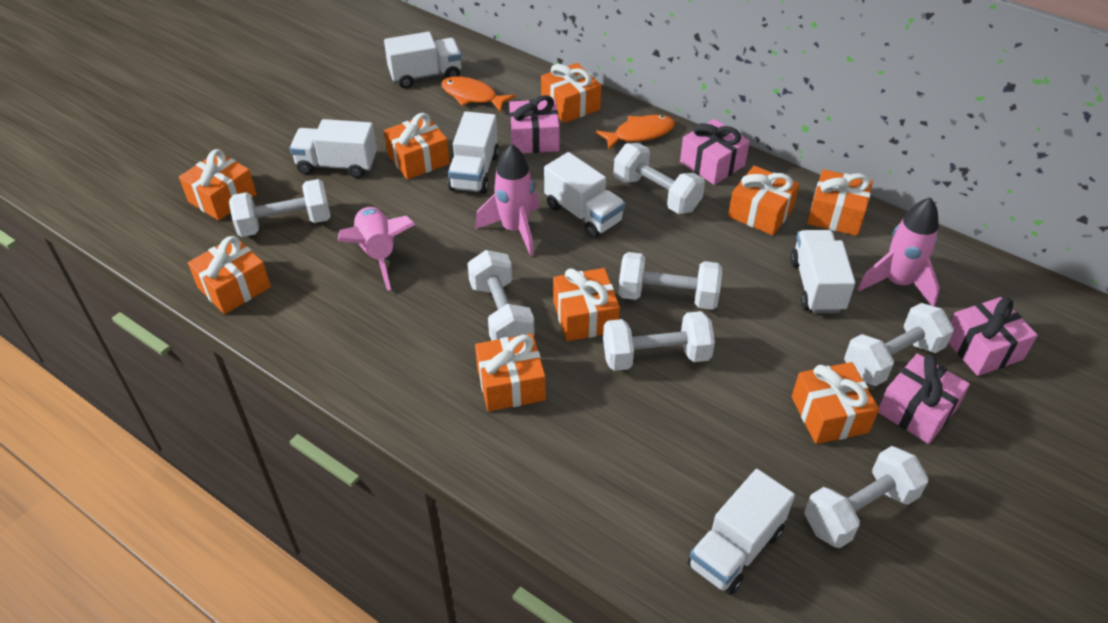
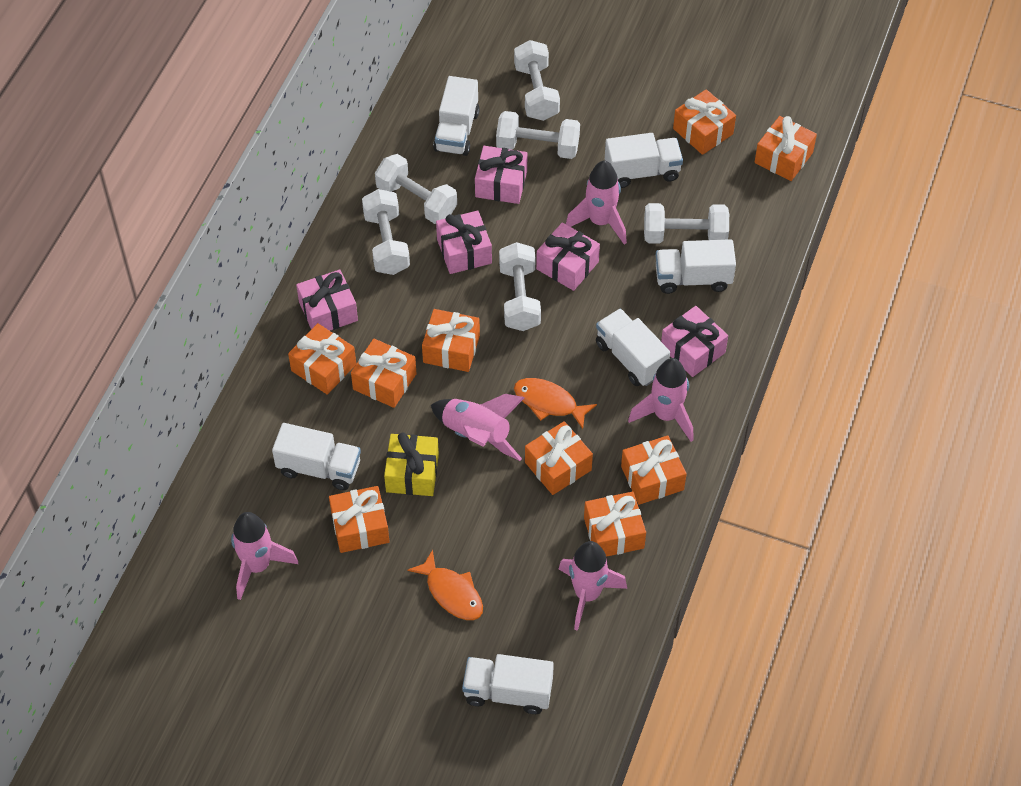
pink gift: [509,95,560,153] [680,119,750,185] [878,353,970,444] [948,297,1038,376] = 4 -> [296,270,358,331] [436,211,492,274] [475,146,527,204] [536,222,600,291] [661,306,728,377] = 5
pink rocket: [338,207,416,291] [475,144,540,256] [858,197,940,306] = 3 -> [231,512,298,600] [431,394,525,461] [559,541,627,631] [566,160,627,245] [628,358,694,442] = 5
white dumbbell: [229,179,331,237] [467,250,535,341] [603,311,715,371] [614,143,705,214] [618,252,722,310] [804,446,928,548] [844,303,954,386] = 7 -> [362,189,410,275] [375,154,457,224] [496,111,580,159] [499,242,541,331] [514,40,560,121] [644,203,729,244] = 6
yellow gift: none = 0 -> [384,433,439,496] = 1

